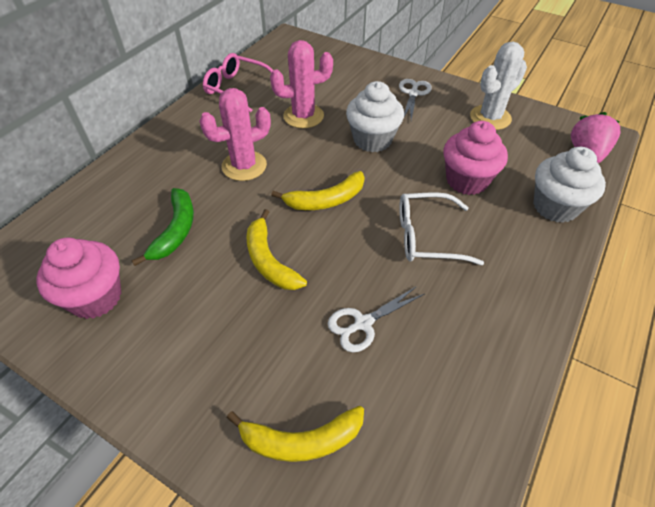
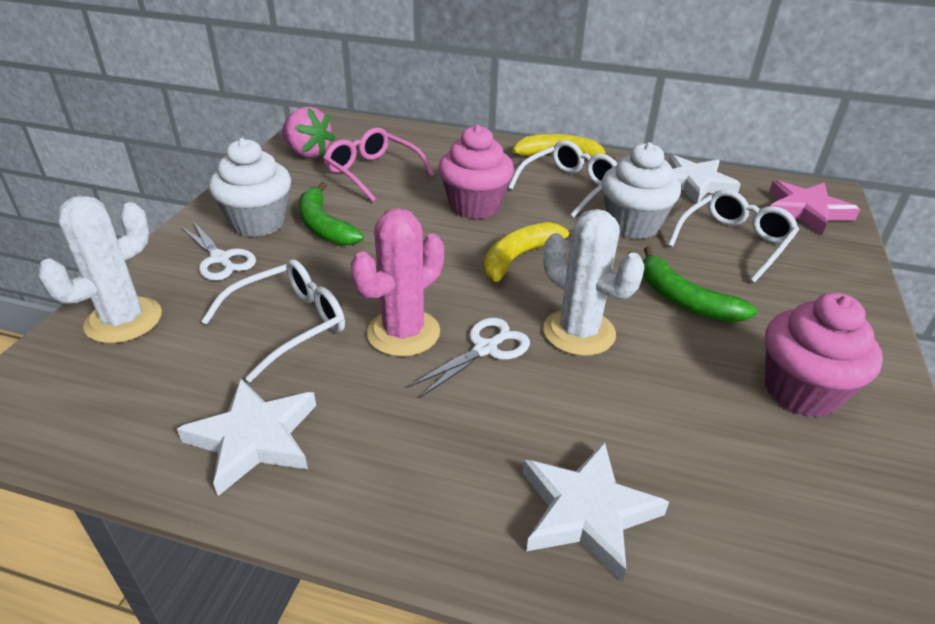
green banana: [131,188,194,266] = 1 -> [299,182,364,245] [643,246,758,322] = 2
pink cactus: [199,88,271,181] [270,40,333,128] = 2 -> [351,208,444,357] = 1
pink star: none = 0 -> [769,180,860,235] = 1
white cactus: [470,42,527,130] = 1 -> [37,195,162,343] [543,209,644,356] = 2
white glasses: [399,192,484,265] = 1 -> [201,259,345,382] [508,140,617,218] [667,189,799,283] = 3
white star: none = 0 -> [177,378,316,496] [523,442,669,582] [668,155,741,204] = 3
yellow banana: [227,406,364,462] [246,209,307,290] [271,171,365,210] = 3 -> [484,222,572,282] [513,134,616,160] = 2

